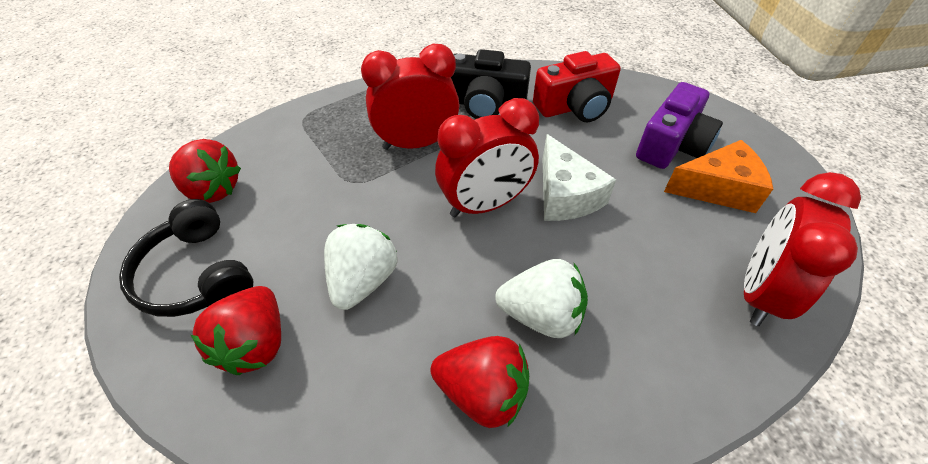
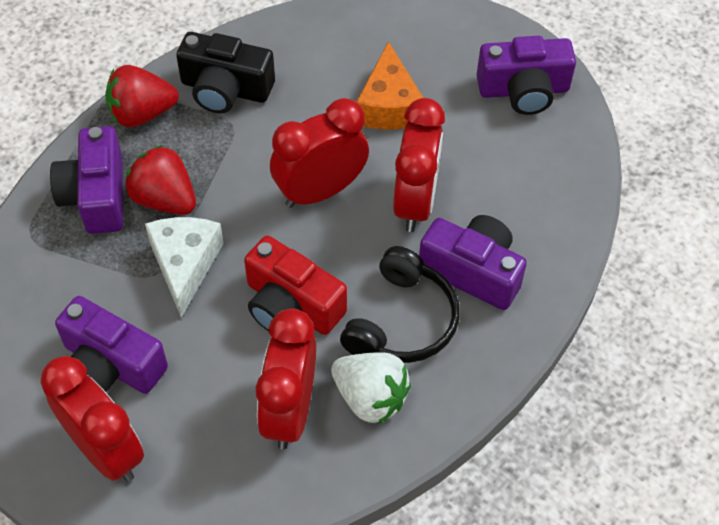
purple camera: [636,82,723,169] = 1 -> [50,126,123,234] [55,296,168,394] [419,215,527,310] [477,36,576,115] = 4
red clock: [361,44,459,150] [435,98,539,217] [744,172,861,326] = 3 -> [40,356,144,482] [256,308,316,450] [270,98,369,208] [393,98,445,232] = 4
red strawberry: [169,139,241,203] [191,286,281,375] [431,336,529,428] = 3 -> [105,65,179,127] [125,145,196,215] = 2
white strawberry: [324,224,397,310] [495,259,588,338] = 2 -> [331,352,411,424] = 1

